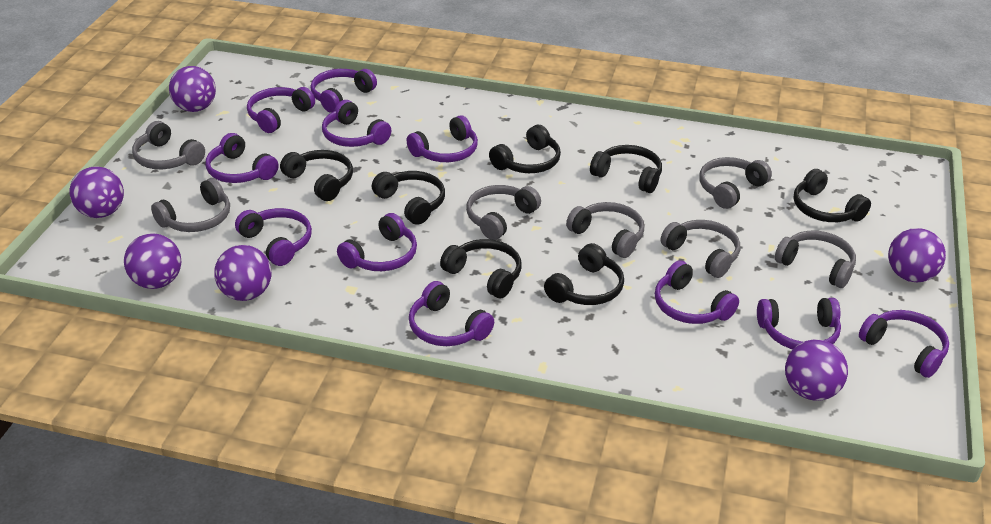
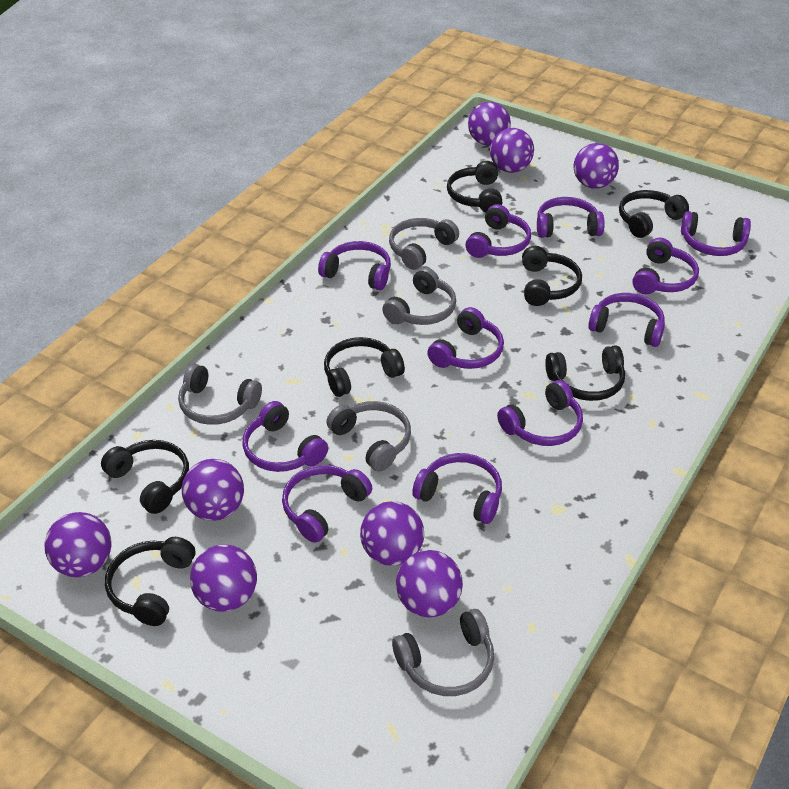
grey headphones: [132,121,205,169] [151,178,230,232] [466,185,541,240] [566,202,644,258] [661,220,740,278] [699,157,772,209] [775,231,856,288] = 7 -> [178,364,262,425] [326,401,411,472] [382,267,456,325] [389,218,459,270] [392,609,494,696] = 5
purple ball: [70,166,124,218] [124,234,182,289] [169,66,216,112] [214,245,272,301] [785,339,848,401] [888,228,946,282] = 6 -> [44,512,112,577] [182,459,244,521] [190,544,257,612] [360,501,424,566] [396,550,463,617] [468,102,511,145] [490,128,534,173] [573,143,619,189] = 8

